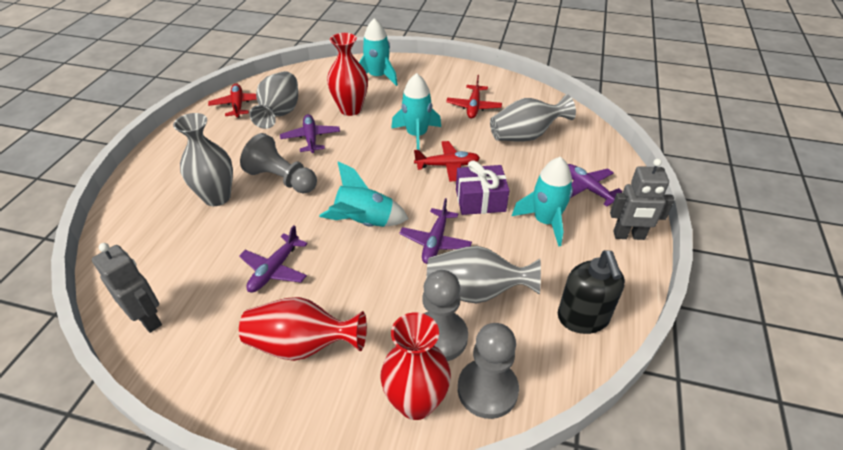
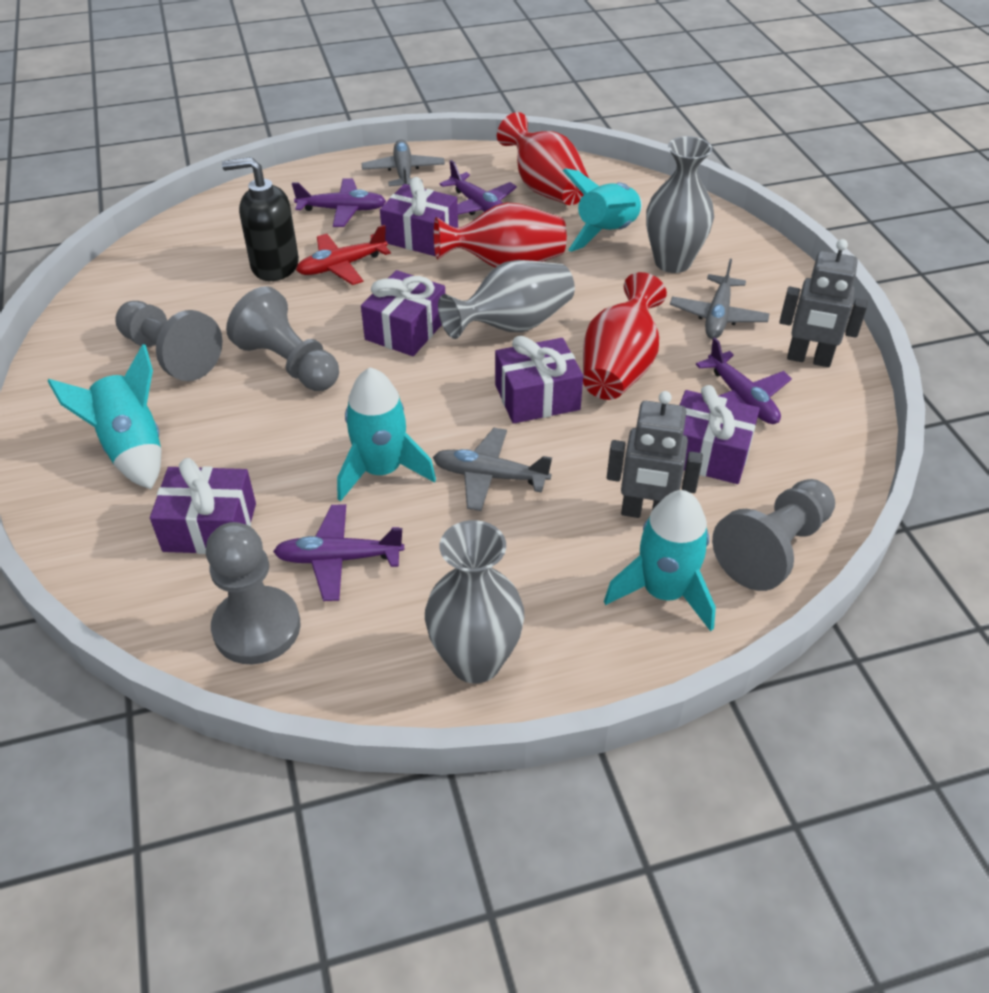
grey pawn: [240,133,317,193] [422,270,468,361] [458,323,519,419] = 3 -> [115,301,222,381] [206,522,301,664] [226,286,339,391] [712,479,835,591] = 4
grey plane: none = 0 -> [362,140,445,186] [433,428,552,511] [670,259,769,339] = 3
grey vase: [173,113,233,206] [249,71,298,129] [427,246,541,304] [490,94,576,141] = 4 -> [425,520,524,684] [438,260,575,339] [646,136,714,273] = 3
purple gift: [456,161,510,215] = 1 -> [150,458,256,554] [361,270,445,356] [380,177,458,256] [495,336,583,424] [680,385,760,484] = 5
red plane: [208,84,257,118] [414,141,480,182] [446,75,502,119] = 3 -> [296,225,391,285] = 1

